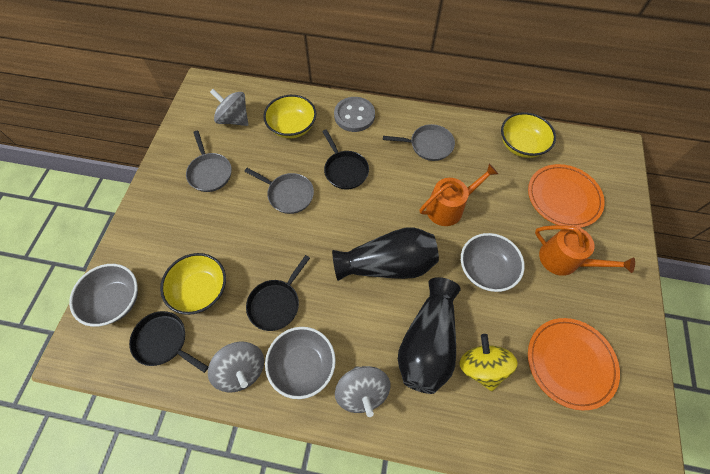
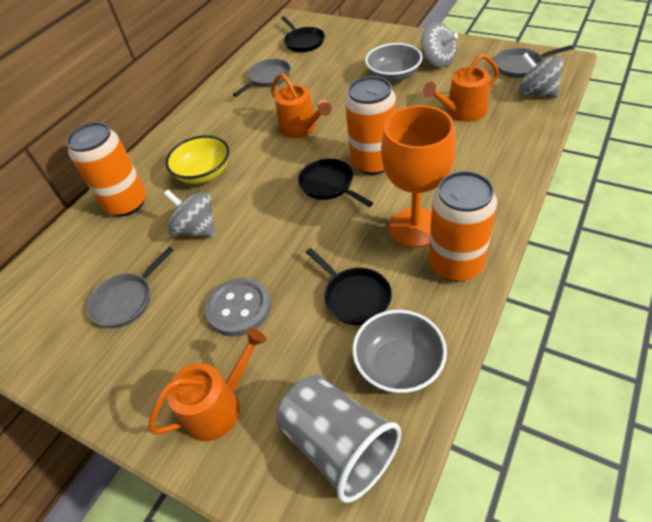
black vase: [332,227,439,281] [398,277,461,394] = 2 -> none = 0
grey bowl: [69,264,138,327] [265,327,336,399] [461,233,525,292] = 3 -> [352,310,447,393] [365,43,422,83] = 2
grey cup: none = 0 -> [276,375,401,503] = 1
orange can: none = 0 -> [66,122,146,217] [345,76,396,175] [429,171,497,281] = 3
orange goblet: none = 0 -> [381,105,456,248] = 1
orange plate: [528,164,605,228] [528,318,620,411] = 2 -> none = 0
orange watering can: [420,164,498,226] [535,225,635,276] = 2 -> [148,328,267,441] [271,73,332,138] [423,53,499,122] = 3
yellow bowl: [160,253,226,315] [263,95,316,138] [501,112,556,158] = 3 -> [165,135,229,184] = 1
yellow spinning top: [459,334,518,391] = 1 -> none = 0

